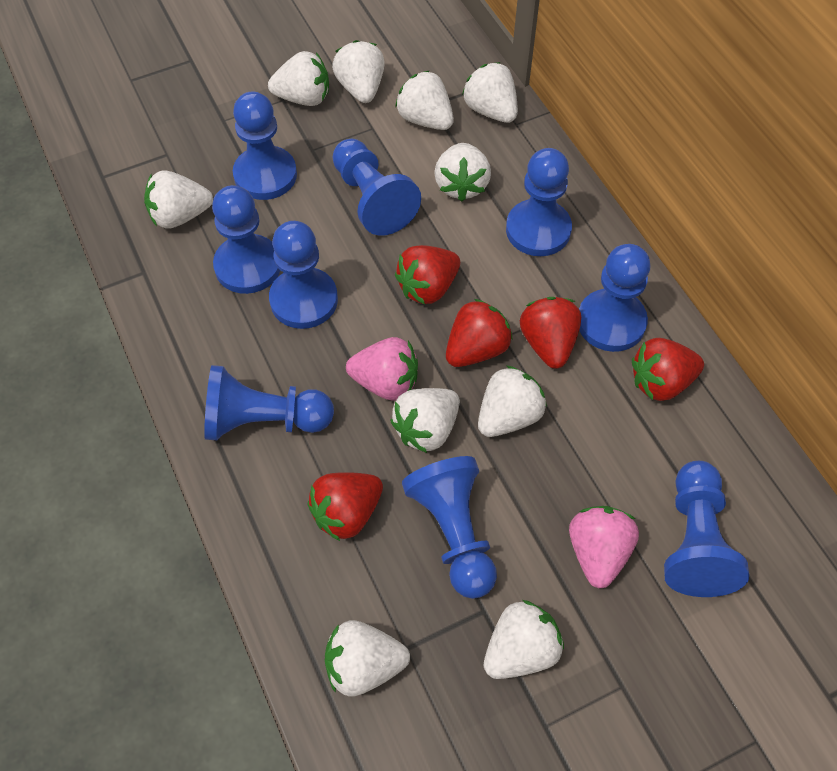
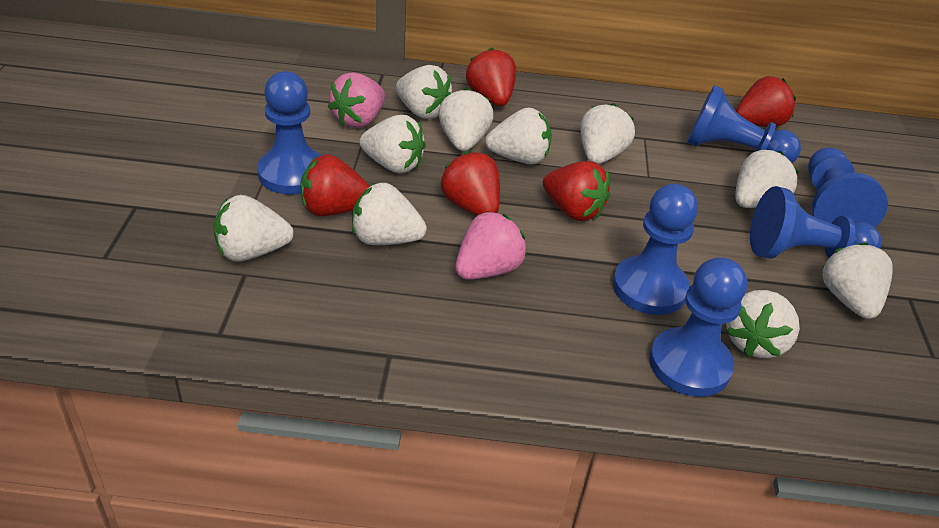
blue pawn: [204,365,334,440] [212,185,281,294] [233,91,297,200] [269,221,338,329] [333,139,421,236] [402,456,497,599] [506,148,572,256] [579,244,650,352] [664,461,749,597] = 9 -> [257,71,322,195] [613,184,698,315] [649,257,747,397] [687,85,801,163] [750,186,881,259] [808,147,888,227] = 6

